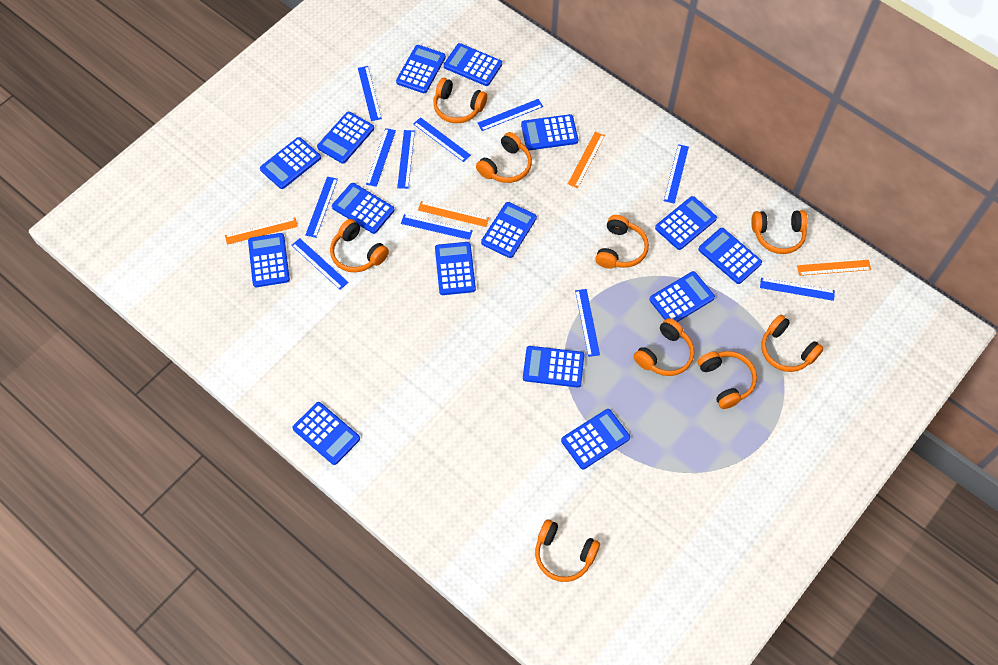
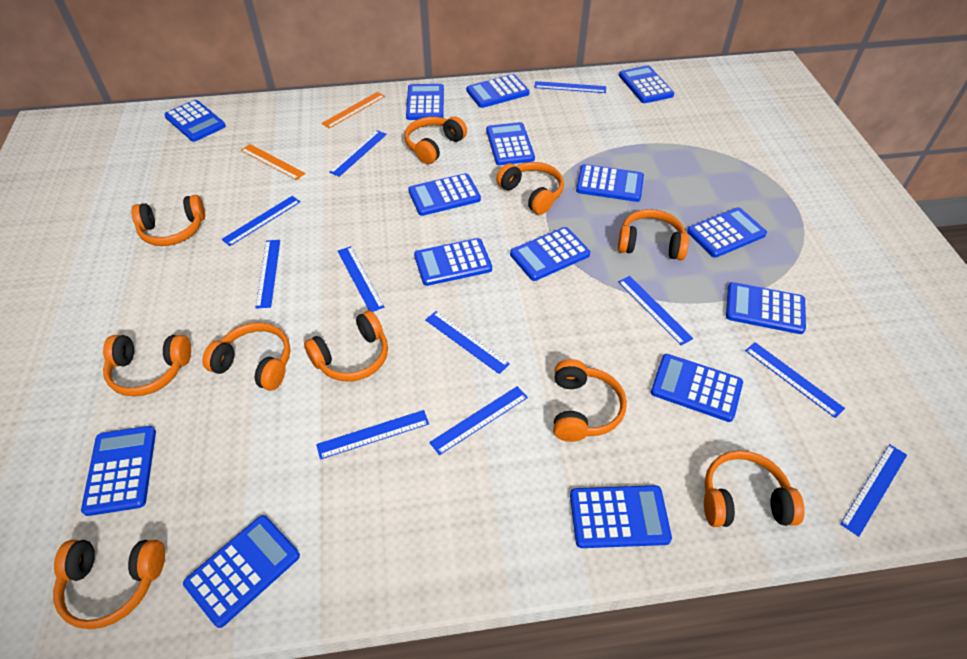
orange headphones: [330,219,389,273] [433,78,487,123] [476,132,532,183] [535,519,600,582] [595,215,649,269] [634,318,694,376] [698,351,757,409] [751,210,808,254] [761,315,824,372] = 9 -> [53,540,165,629] [103,335,191,397] [131,195,205,246] [202,323,290,391] [304,311,388,382] [405,116,467,164] [496,162,564,215] [553,359,627,442] [618,209,689,260] [704,450,805,527] = 10
orange ruler: [225,217,298,245] [418,201,489,227] [568,132,605,188] [797,260,871,276] = 4 -> [241,144,306,180] [321,92,385,128] = 2

